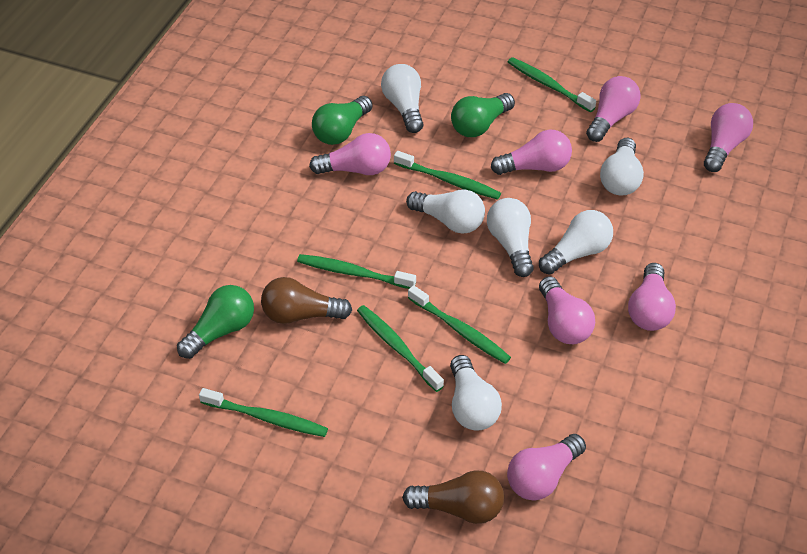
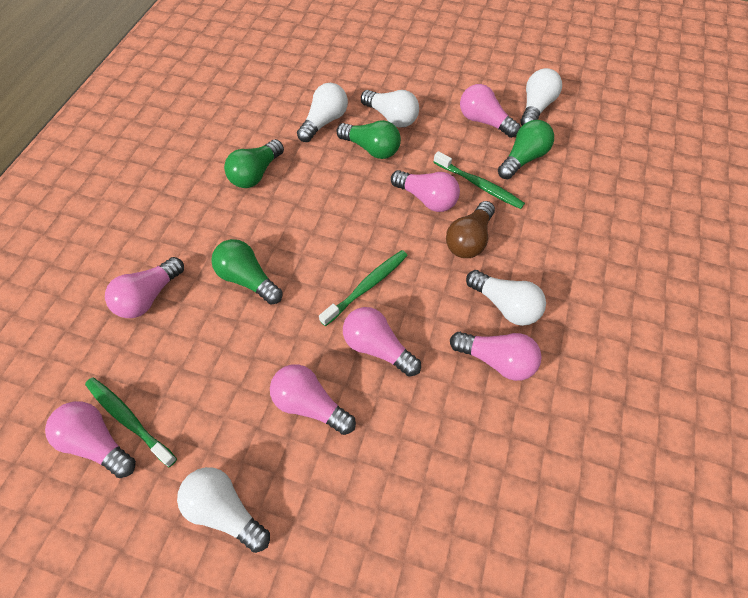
brown light bulb: [261,277,352,324] [402,470,504,524] = 2 -> [446,201,495,258] = 1
green light bulb: [177,285,254,359] [312,96,373,145] [451,93,515,137] = 3 -> [211,239,283,305] [224,139,284,188] [336,120,401,159] [498,120,554,179] = 4
green toothbrush: [199,388,328,437] [297,254,416,289] [357,305,444,392] [394,151,501,200] [408,285,511,364] [508,57,596,112] = 6 -> [85,377,177,467] [319,250,408,326] [433,151,525,209] = 3
white light bulb: [381,64,423,133] [406,189,485,234] [450,355,502,431] [487,198,534,277] [539,210,613,275] [600,138,644,196] = 6 -> [177,467,270,553] [297,83,348,142] [361,90,419,127] [466,270,546,326] [520,68,562,126] = 5

